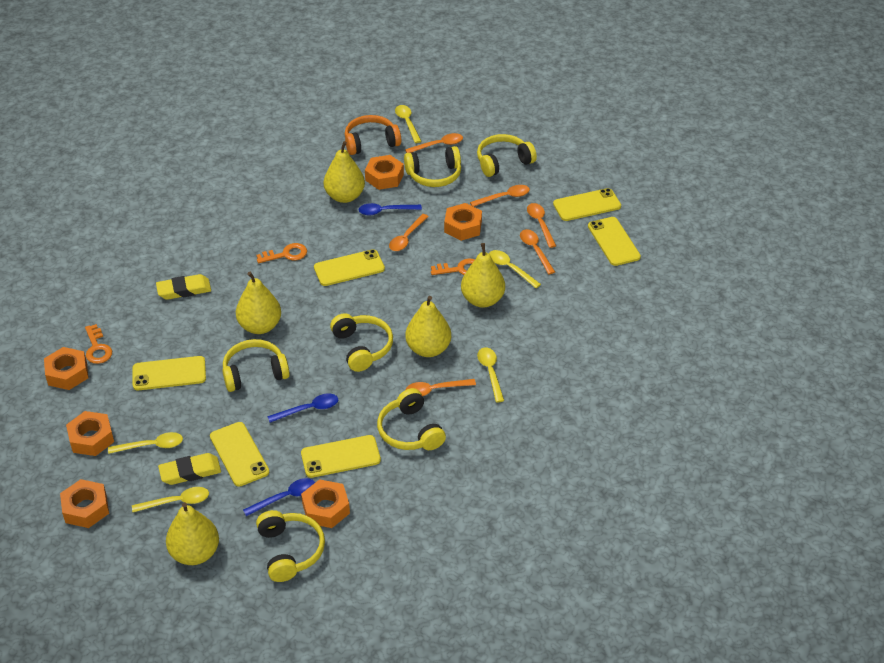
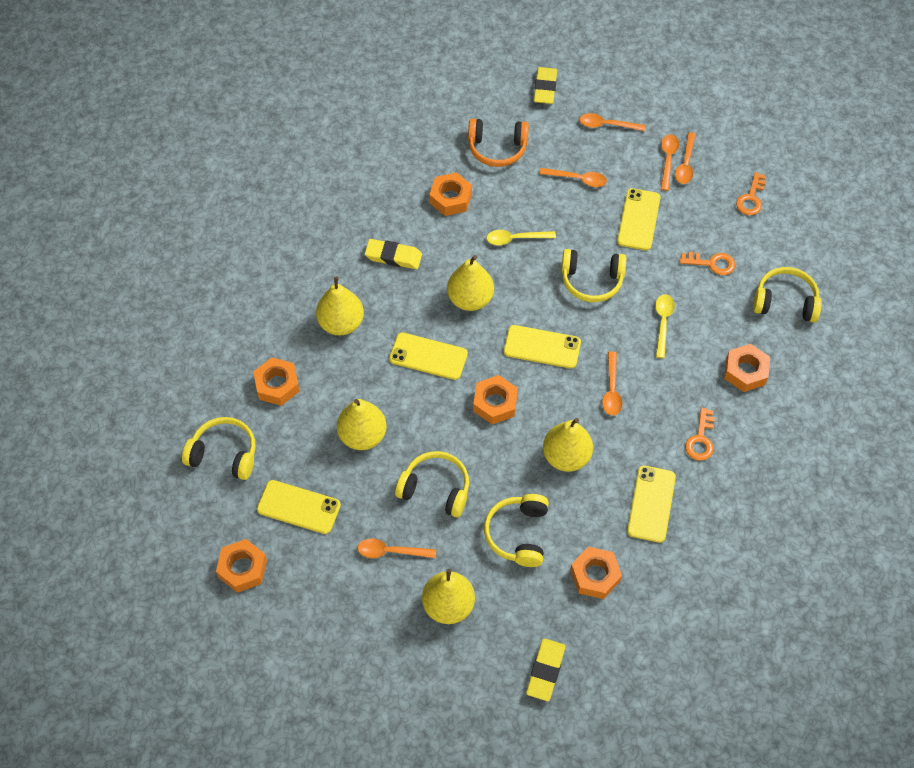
blue spoon: [243,478,315,516] [267,394,338,423] [359,203,422,215] = 3 -> none = 0
yellow eraser: [156,274,211,300] [158,453,221,485] = 2 -> [365,239,422,269] [526,638,566,701] [534,67,557,104] = 3
yellow headphones: [222,339,290,392] [256,510,325,582] [330,313,393,372] [377,388,446,450] [404,146,461,187] [477,134,537,177] = 6 -> [182,417,256,480] [395,451,469,517] [484,494,549,567] [561,249,626,302] [753,267,822,323] = 5
yellow phone: [133,356,206,390] [210,422,269,487] [301,435,381,478] [314,249,385,286] [553,188,621,221] [588,217,641,266] = 6 -> [257,480,341,534] [389,332,468,380] [504,325,581,369] [617,188,661,250] [627,466,676,543] = 5
yellow spoon: [108,432,183,454] [132,487,209,512] [395,105,421,143] [477,347,504,403] [489,250,541,288] = 5 -> [486,230,556,245] [655,294,675,358] = 2

